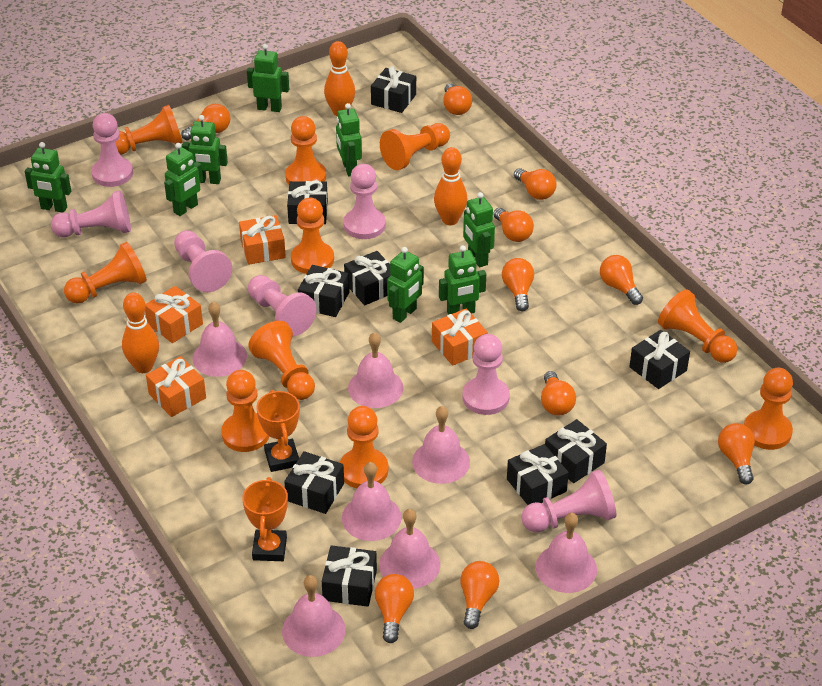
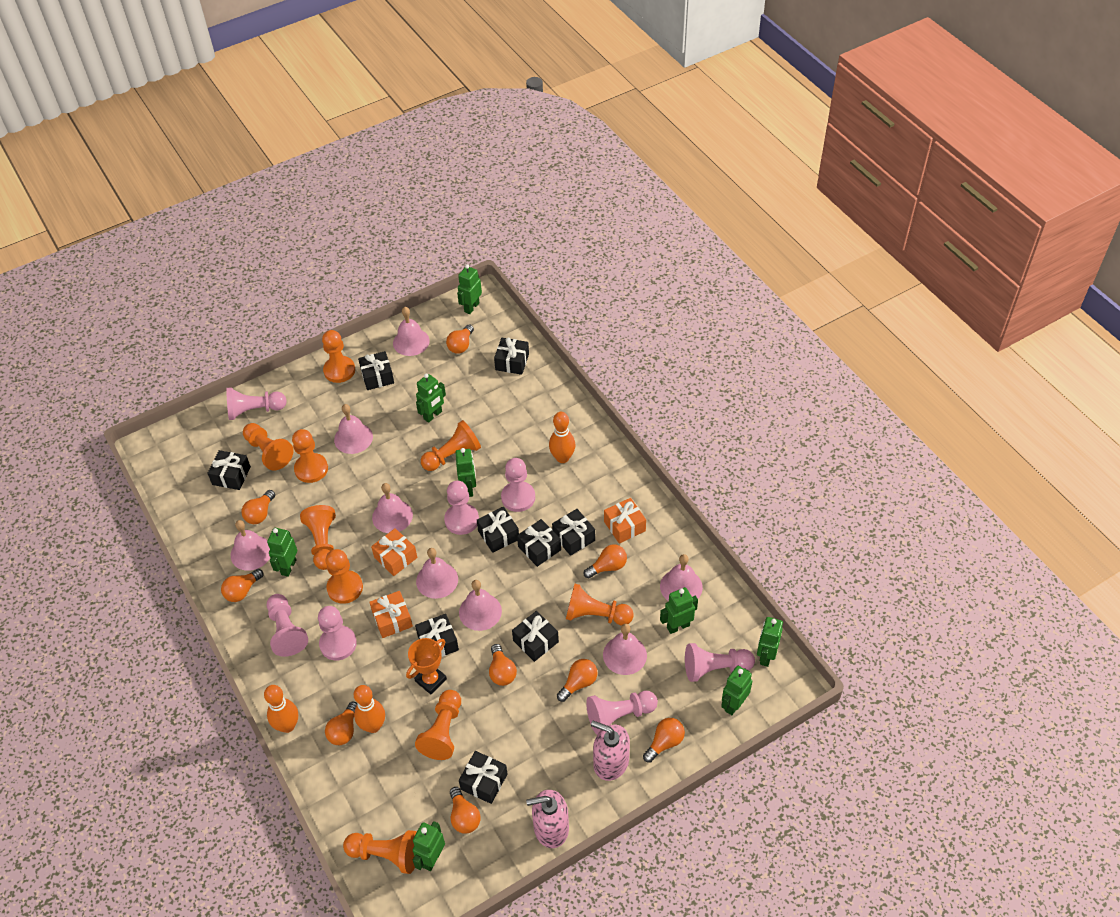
orange gift: [145,286,203,343] [146,356,206,417] [239,215,286,265] [432,308,488,366] = 4 -> [369,591,413,638] [371,528,417,576] [604,498,646,544] = 3
orange light bulb: [181,104,231,140] [375,574,414,643] [443,84,472,115] [460,561,499,629] [493,208,534,242] [502,258,534,312] [514,168,556,200] [541,371,576,415] [600,255,643,305] [718,423,755,485] = 10 -> [221,569,263,602] [242,490,275,524] [325,702,357,745] [446,325,474,354] [450,787,480,834] [489,644,517,686] [557,659,598,702] [584,544,627,578] [643,718,685,763] = 9
orange pawn: [64,242,147,304] [115,105,183,155] [221,370,270,452] [248,321,315,400] [285,116,326,184] [291,197,334,274] [340,406,388,488] [380,123,450,170] [658,289,737,363] [744,368,793,450] = 10 -> [243,423,294,470] [292,429,328,483] [300,505,336,570] [322,330,355,383] [326,549,363,604] [343,830,417,874] [415,690,461,760] [421,420,481,471] [566,584,634,625] = 9
orange trophy: [242,477,288,561] [256,390,300,472] = 2 -> [406,638,447,694] = 1
pink bell: [192,301,247,377] [282,575,345,657] [342,462,402,541] [348,332,403,408] [379,509,440,589] [412,406,470,484] [536,513,597,593] = 7 -> [231,520,270,571] [334,404,373,454] [372,483,413,533] [393,307,430,356] [416,548,458,599] [459,580,502,631] [603,624,647,675] [660,554,703,601] = 8
pink soap dispenser: none = 0 -> [526,790,569,848] [591,721,630,781] = 2

